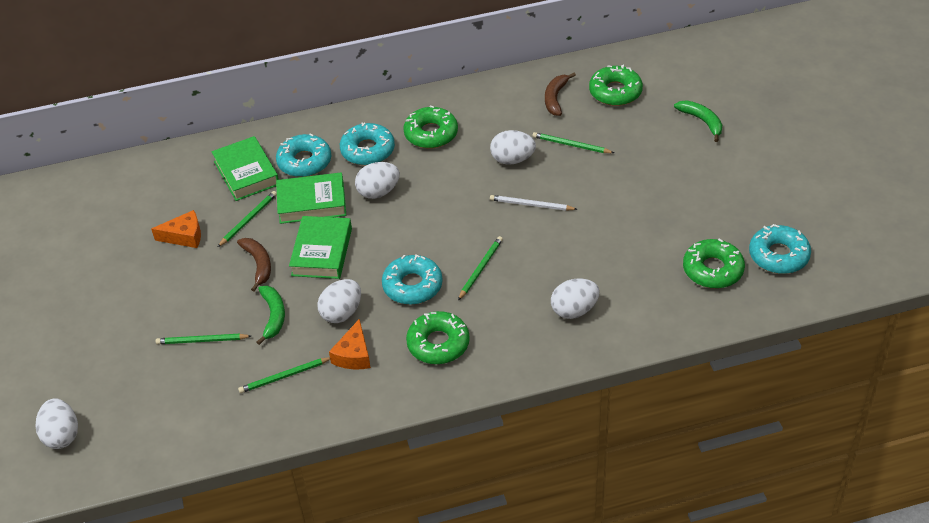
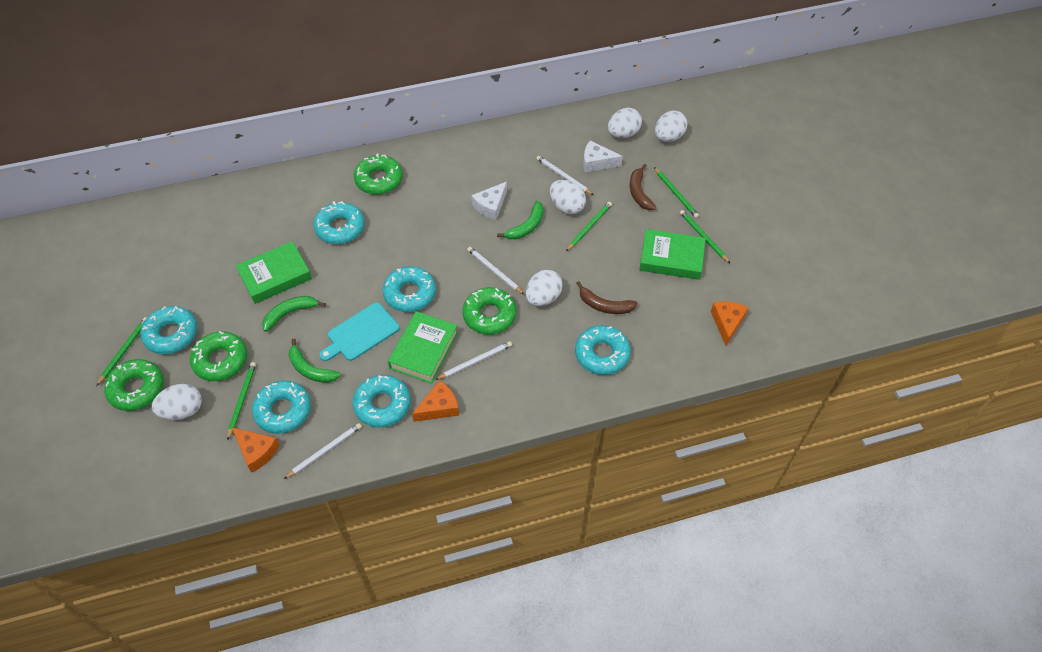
green banana: [256,286,285,345] [674,100,722,142] = 2 -> [262,296,326,332] [289,339,341,383] [497,201,544,239] = 3
orange cheese: [151,210,201,248] [329,319,371,369] = 2 -> [232,427,280,473] [412,380,459,422] [711,302,749,346] = 3
turquoise cutting board: none = 0 -> [319,302,400,361] = 1
turquoise donut: [276,133,331,177] [340,122,395,165] [382,254,443,305] [749,224,811,274] = 4 -> [141,306,198,354] [252,380,311,434] [313,201,365,244] [352,375,411,428] [382,266,436,312] [575,325,631,375] = 6
white cheese: none = 0 -> [471,182,507,220] [583,140,623,172] = 2
white pencil: [490,195,577,211] = 1 -> [284,423,362,479] [435,341,512,380] [467,247,524,294] [536,156,593,195] = 4

